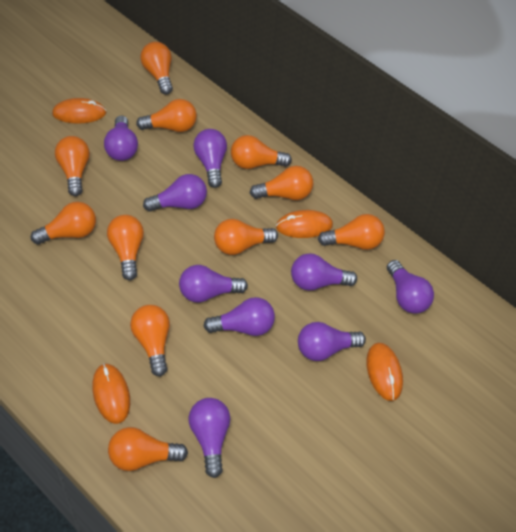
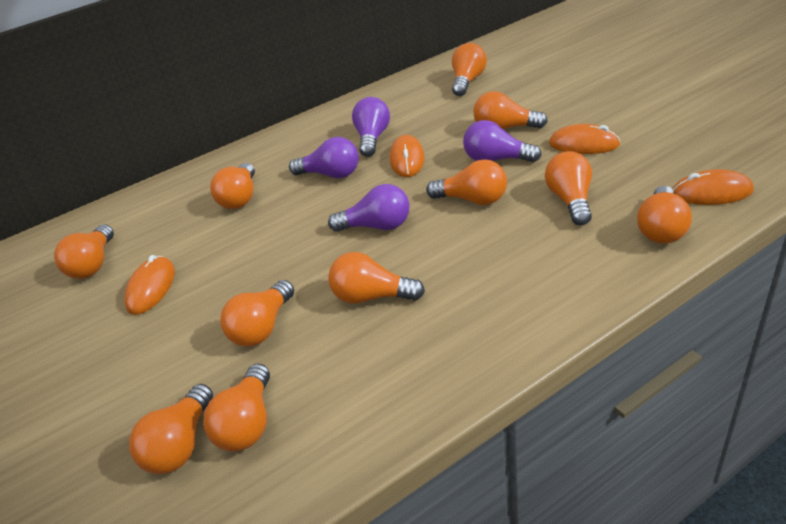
purple light bulb: [104,115,138,161] [143,174,207,212] [179,265,248,303] [189,398,230,478] [193,129,227,188] [203,297,275,336] [291,253,357,290] [298,322,366,361] [387,260,434,314] = 9 -> [289,137,359,178] [328,184,410,232] [352,97,390,157] [463,120,542,162] = 4

